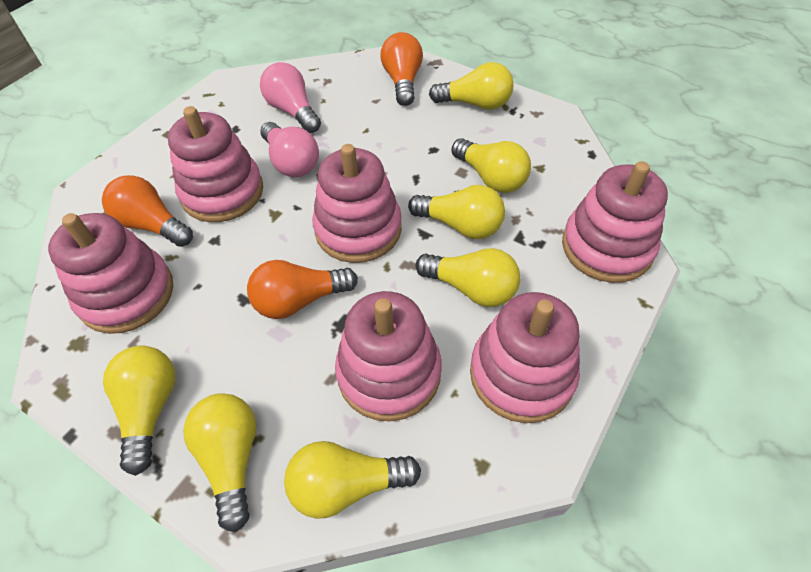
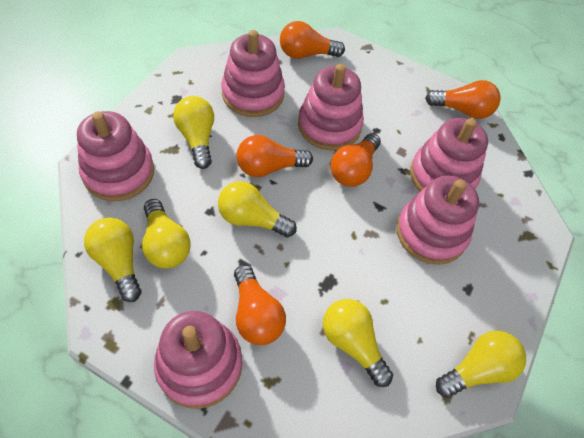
orange light bulb: [102,175,193,247] [247,260,358,319] [381,32,423,106] = 3 -> [234,265,286,345] [236,135,313,177] [280,21,345,59] [331,133,381,187] [425,80,500,119] = 5
pink light bulb: [260,62,321,133] [260,122,319,177] = 2 -> none = 0
yellow light bulb: [103,346,175,476] [183,393,256,532] [284,441,421,519] [408,185,505,239] [415,248,520,307] [429,62,514,110] [451,138,531,193] = 7 -> [84,217,141,302] [142,199,191,269] [173,96,214,169] [218,181,297,238] [323,299,393,387] [436,331,526,398] = 6

